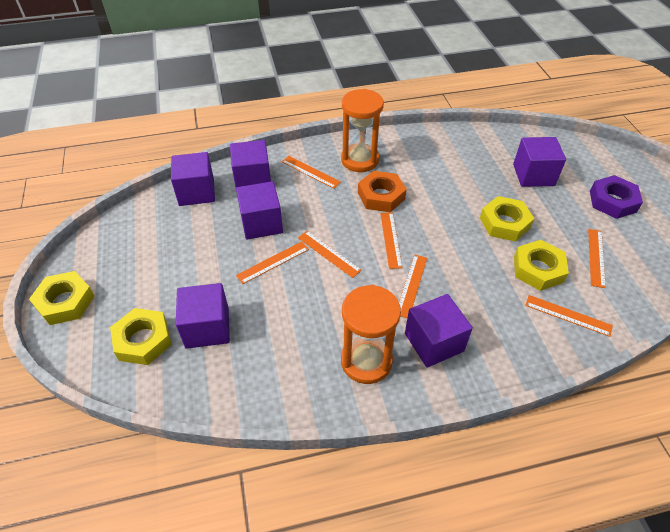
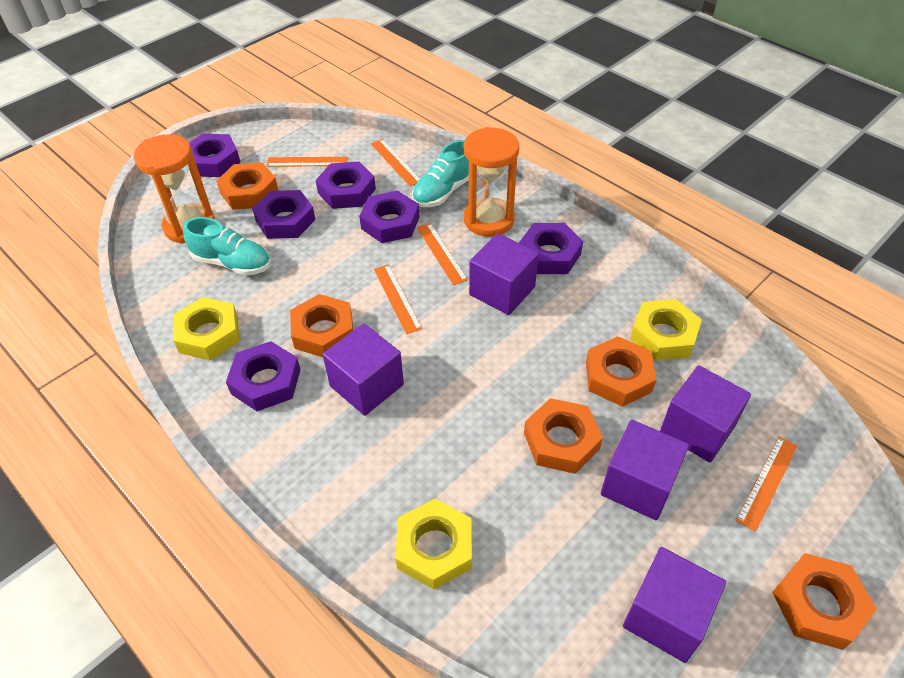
orange nut: [358,171,407,212] = 1 -> [216,162,278,210] [290,294,353,357] [524,398,603,474] [586,336,656,407] [772,553,877,650] = 5
orange ruler: [236,241,309,284] [282,156,341,189] [298,231,362,278] [380,212,403,269] [399,255,427,318] [525,295,613,337] [588,229,606,288] = 7 -> [266,157,348,167] [371,139,420,186] [374,265,422,334] [417,223,468,285] [736,436,798,532] = 5
purple cube: [171,152,215,206] [176,283,230,349] [230,140,271,187] [236,181,283,240] [405,294,473,368] [513,137,566,187] = 6 -> [323,323,404,416] [469,233,539,315] [601,420,689,520] [623,547,726,663] [660,365,751,463] = 5
purple nut: [590,175,643,219] = 1 -> [189,134,241,177] [226,341,301,411] [252,190,315,239] [316,161,376,209] [359,191,420,243] [519,223,583,274] = 6
turquoise shoe: none = 0 -> [183,217,271,276] [412,140,469,207] = 2
yellow nut: [29,271,95,325] [110,308,172,365] [480,196,534,242] [514,240,569,291] = 4 -> [173,297,240,361] [395,499,472,590] [630,299,702,361] = 3

